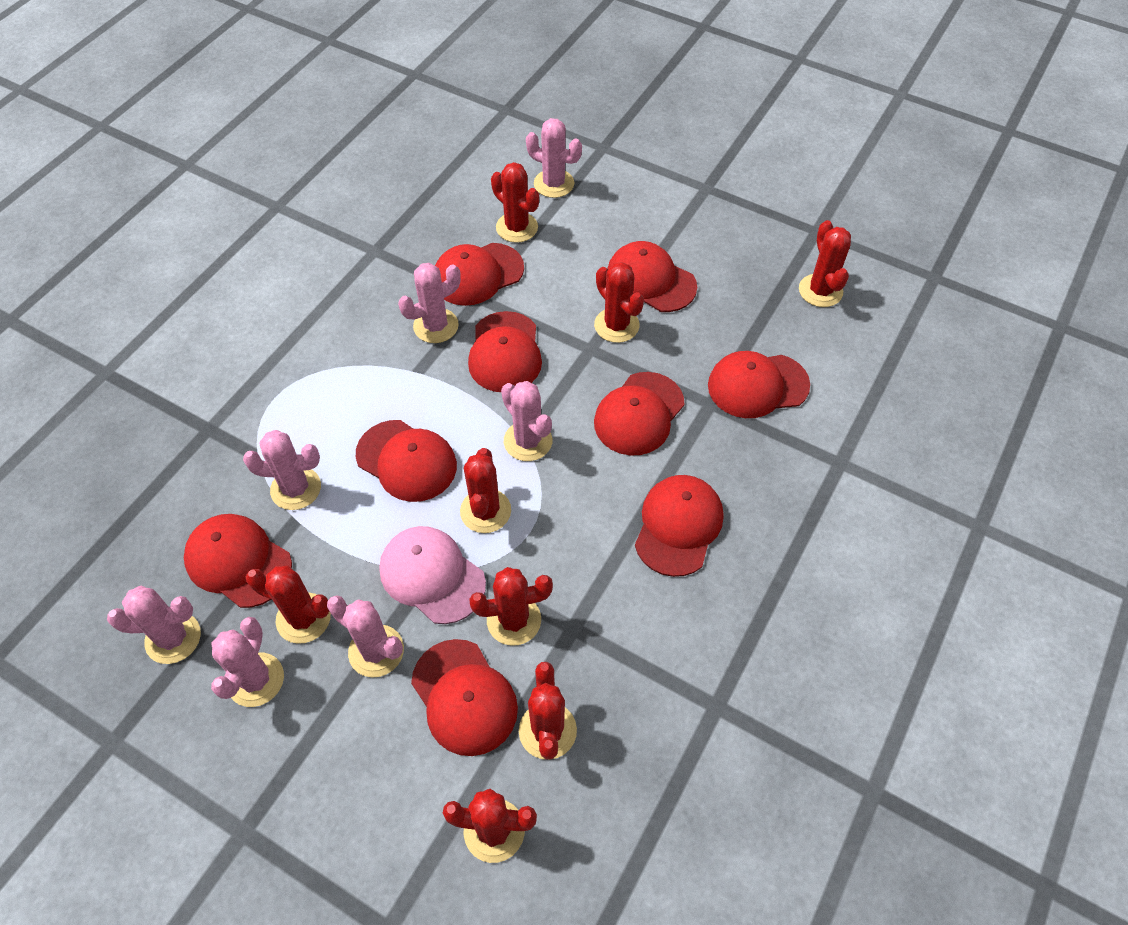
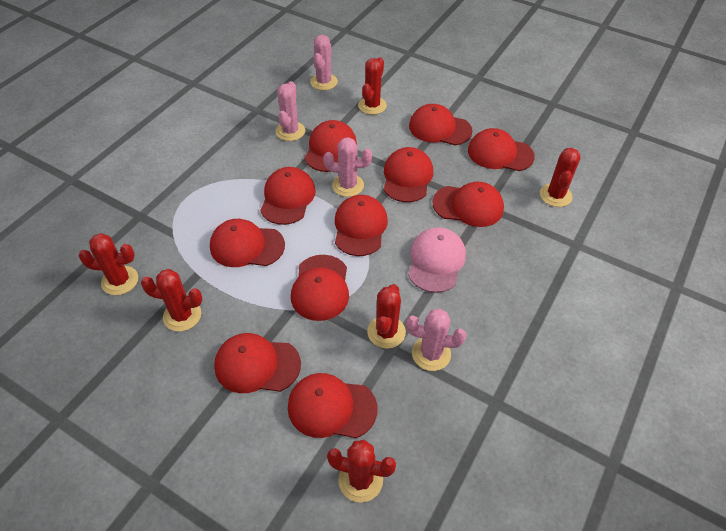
pink cactus: [107,586,201,664] [211,617,284,707] [243,430,321,510] [327,595,404,677] [398,263,461,343] [501,381,552,461] [526,118,582,198] = 7 -> [276,81,305,141] [310,35,338,90] [323,137,372,197] [406,309,466,371] = 4
red cactus: [246,566,331,644] [443,789,537,863] [460,448,511,533] [469,567,553,646] [491,162,539,243] [519,662,577,760] [594,262,644,343] [799,220,851,307] = 8 -> [79,233,138,295] [141,269,203,331] [327,440,396,503] [358,57,387,115] [367,284,406,349] [540,148,581,207] = 6
red cap: [184,514,292,608] [356,420,457,502] [411,639,518,756] [435,243,524,306] [468,311,542,392] [594,372,684,456] [607,241,697,312] [635,475,723,577] [708,351,810,418] = 9 -> [210,219,285,267] [214,333,301,393] [260,167,316,225] [288,373,377,438] [291,255,349,321] [305,120,357,172] [335,195,388,256] [383,147,433,202] [409,104,473,145] [433,182,504,227] [468,128,535,171] = 11

